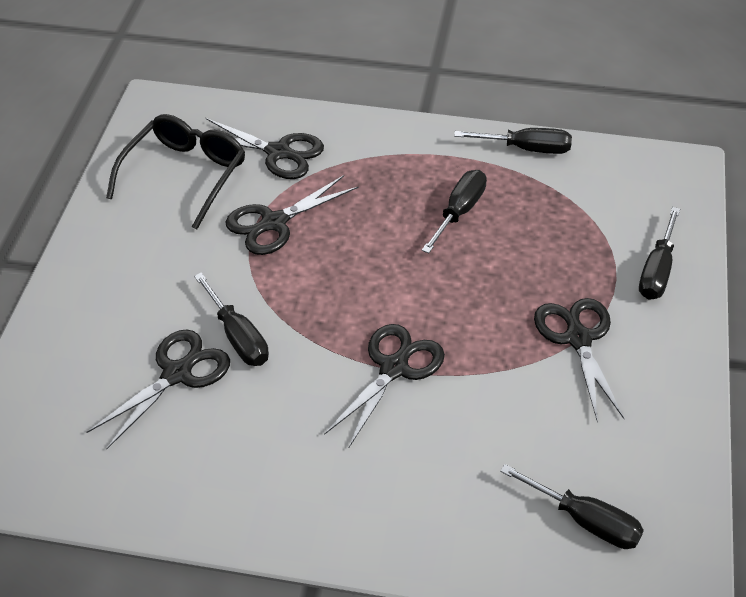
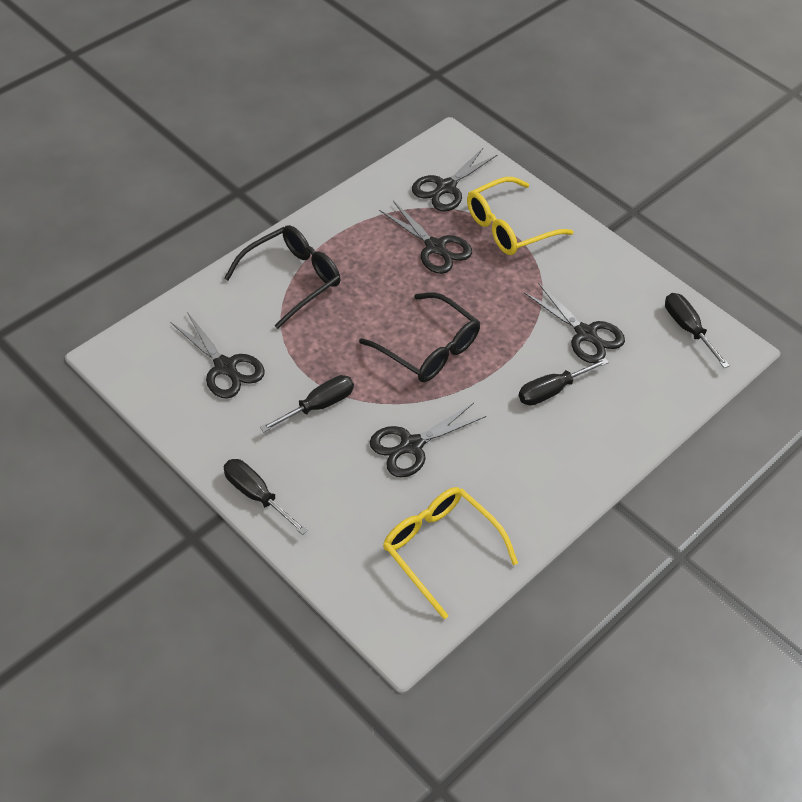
black glasses: [106,114,245,229] = 1 -> [224,225,340,329] [359,292,480,382] = 2
black screwdriver: [194,273,269,366] [422,170,487,253] [454,128,572,154] [500,464,644,549] [639,207,680,300] = 5 -> [224,459,308,535] [260,375,354,432] [518,358,609,406] [665,293,730,368] = 4
yellow glasses: none = 0 -> [383,487,518,619] [467,177,574,255] = 2

